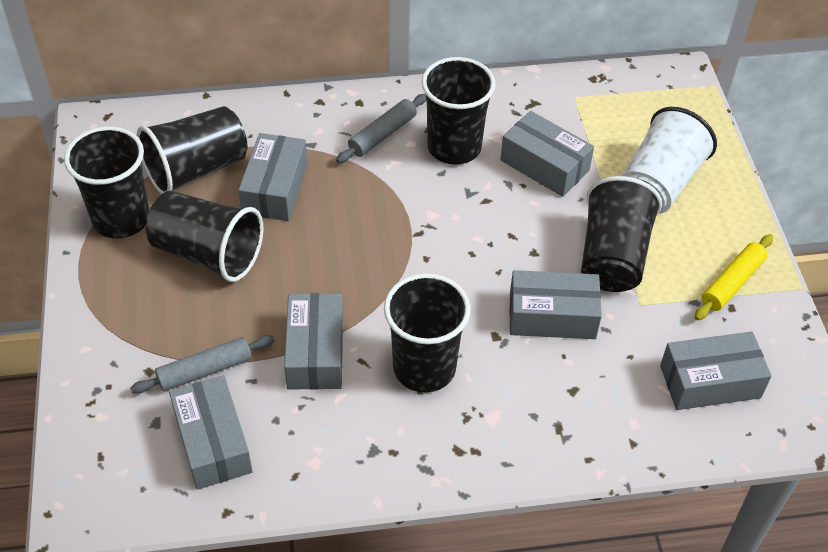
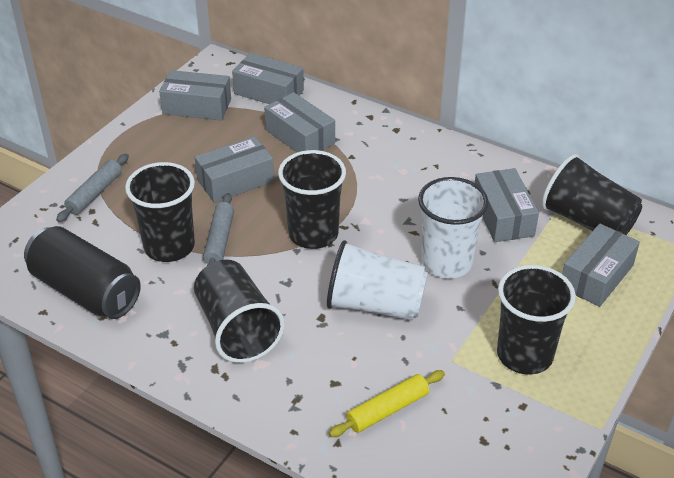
black can: none = 0 -> [24,226,141,319] = 1
black cup: [64,127,149,239] [137,106,247,194] [146,191,264,282] [384,273,471,392] [421,57,496,165] [581,176,662,292] = 6 -> [125,162,195,262] [194,260,285,363] [278,150,346,249] [497,265,576,375] [541,154,642,235] = 5
white cup: [622,107,717,214] = 1 -> [327,240,428,321] [418,177,489,278] = 2

